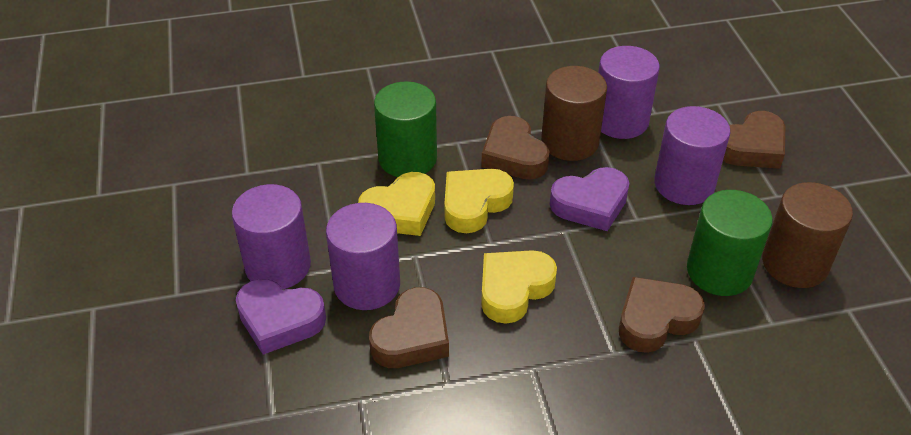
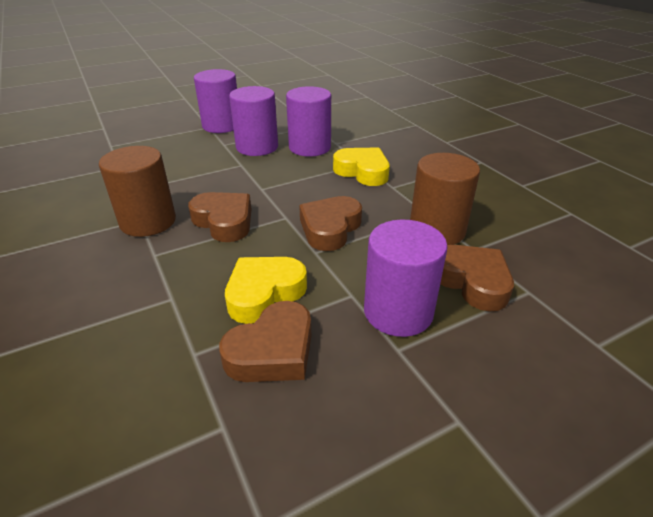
green cylinder: [374,81,437,177] [687,190,773,296] = 2 -> none = 0
purple heart: [236,279,326,354] [550,167,629,231] = 2 -> none = 0
yellow heart: [358,172,435,236] [444,169,514,233] [481,250,557,324] = 3 -> [225,257,307,324] [333,147,390,186] = 2

